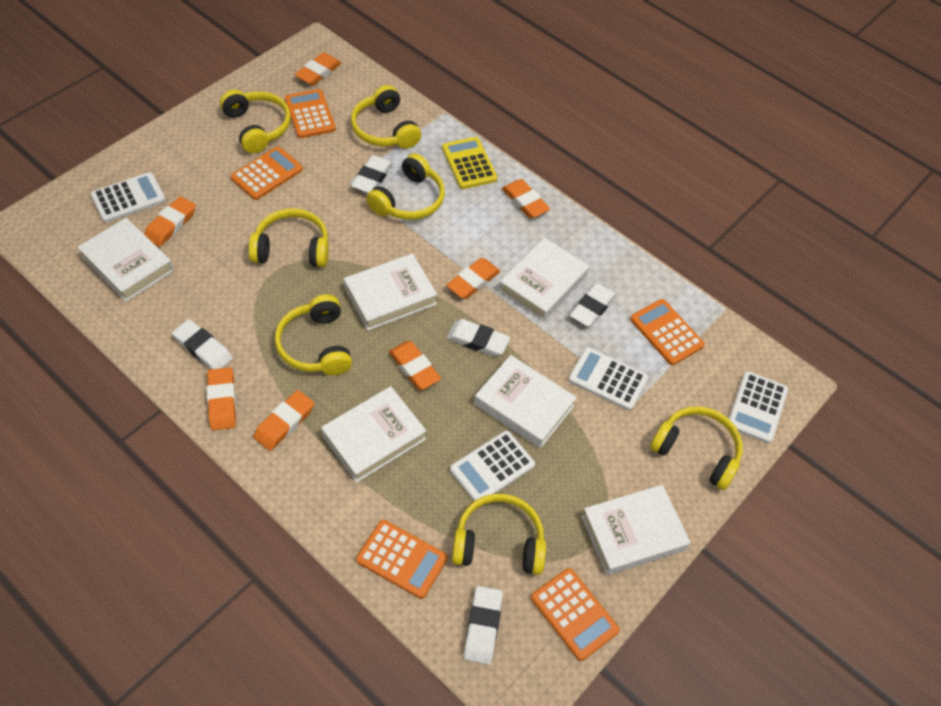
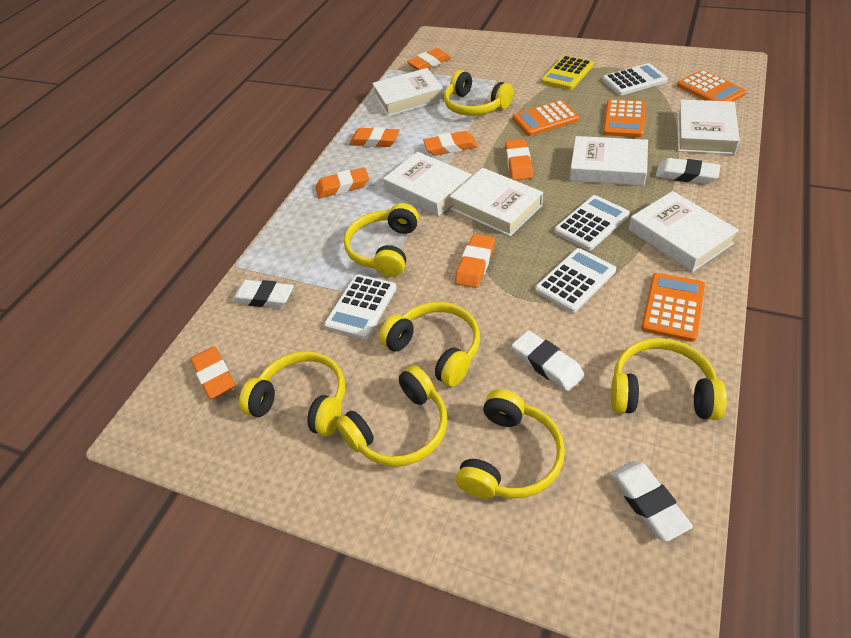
orange calculator: [231,147,303,200] [285,89,336,138] [356,520,448,599] [531,568,620,661] [630,299,705,365] = 5 -> [513,100,579,136] [603,99,646,137] [641,273,705,342] [677,70,746,101] = 4
white eraser: [172,319,233,369] [351,155,393,193] [446,319,510,356] [464,586,503,665] [570,283,616,327] = 5 -> [231,280,294,308] [512,330,585,392] [610,461,693,542] [656,158,720,184] = 4

